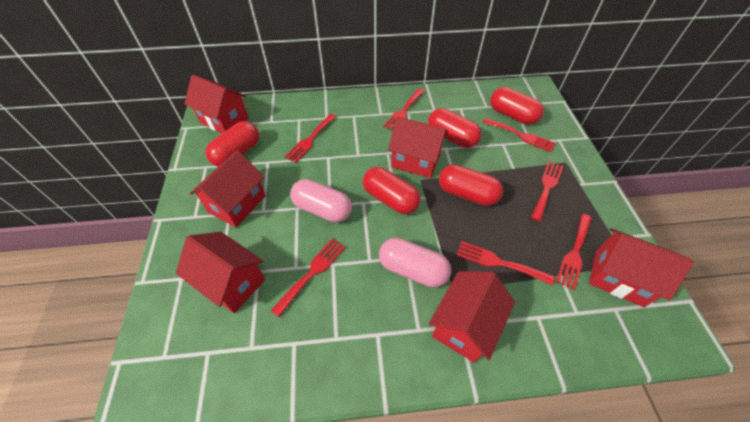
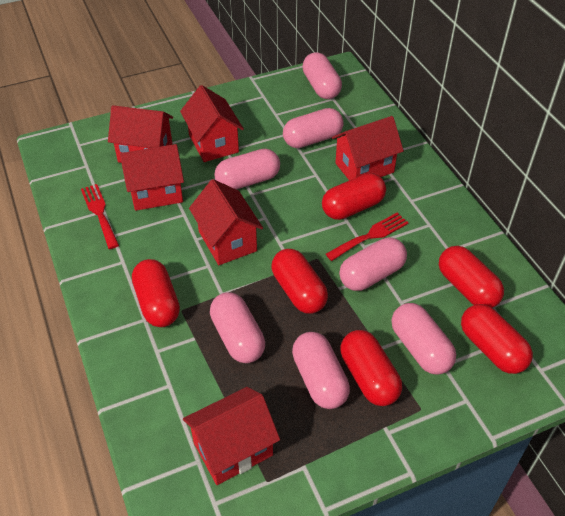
pink capsule: [290,179,352,223] [379,238,451,288] = 2 -> [210,292,265,363] [215,149,280,189] [283,108,343,148] [292,332,350,409] [302,52,342,99] [339,238,407,291] [392,303,456,375] = 7
red capsule: [206,121,259,167] [363,167,421,214] [428,108,481,148] [439,165,503,206] [490,87,544,125] = 5 -> [132,259,180,327] [272,249,328,314] [322,173,386,220] [341,330,402,406] [439,246,504,308] [461,304,533,374] = 6
red fork: [271,238,346,317] [285,114,336,163] [383,89,425,130] [456,241,554,285] [482,118,556,152] [531,162,563,222] [556,214,592,290] = 7 -> [81,184,119,249] [326,213,408,261] = 2

